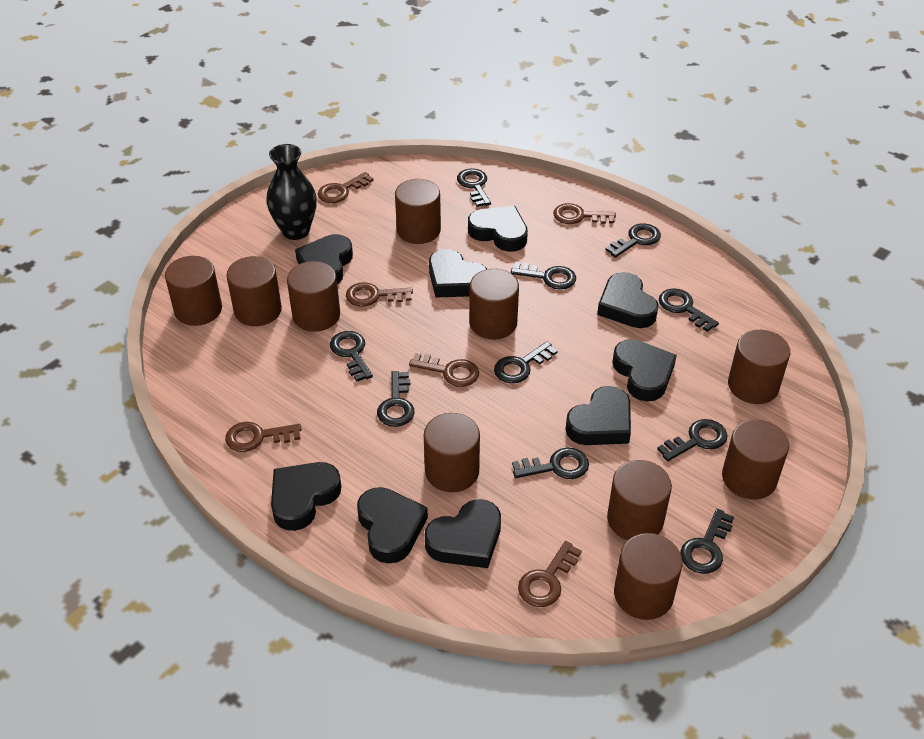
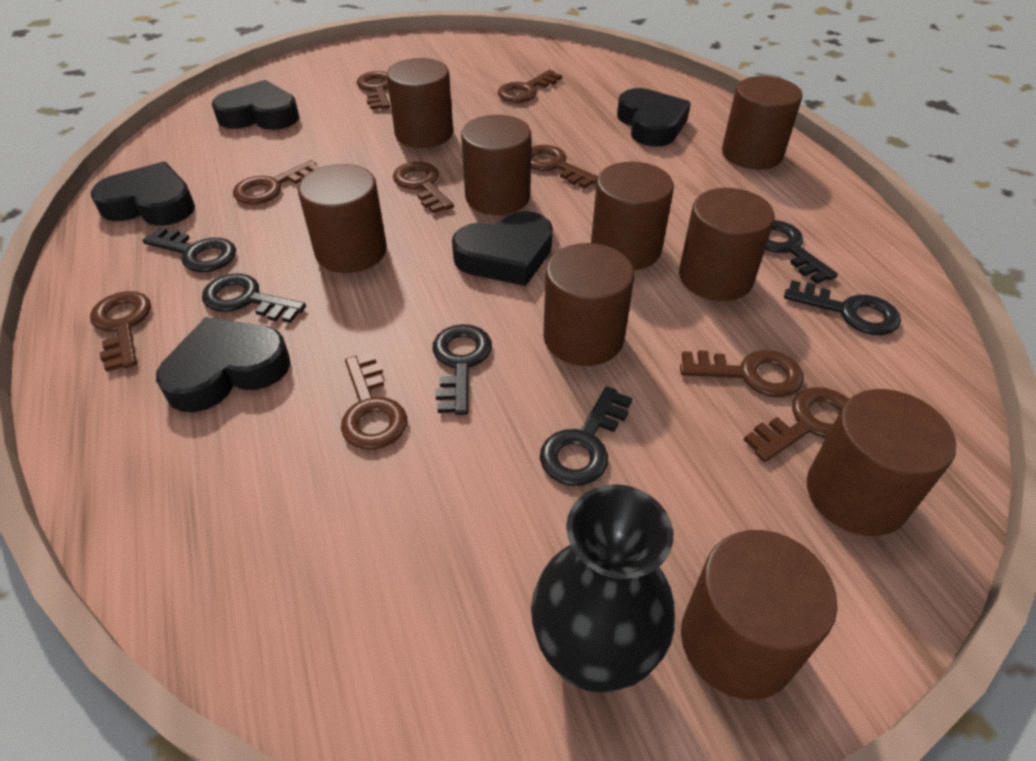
black heart: [271,462,341,531] [295,234,353,284] [357,487,428,563] [425,499,501,568] [429,249,487,298] [468,206,528,252] [565,386,631,445] [597,272,659,328] [612,339,677,402] = 9 -> [91,162,195,226] [156,317,291,412] [212,80,299,130] [452,211,553,286] [617,88,691,147] = 5
black key: [330,331,373,382] [377,371,414,427] [457,168,491,207] [494,342,557,383] [511,262,576,290] [512,448,589,479] [605,223,661,258] [657,419,728,461] [659,288,719,332] [680,509,734,574] = 10 -> [142,227,236,272] [202,273,306,323] [432,324,492,415] [540,386,632,486] [765,220,838,284] [784,280,901,335] = 6
brown cylinder: [165,256,222,326] [226,256,282,326] [287,261,340,332] [395,179,441,244] [424,413,480,492] [469,269,519,339] [607,460,672,541] [614,533,683,620] [722,420,789,499] [728,330,790,404] = 10 -> [298,164,387,273] [387,58,453,148] [461,115,531,215] [543,243,634,366] [591,162,674,270] [679,188,775,301] [681,530,838,699] [722,76,802,169] [807,389,956,536] = 9
brown key: [225,422,301,452] [318,172,374,203] [346,282,413,307] [409,353,479,387] [518,541,582,607] [553,203,616,224] = 6 -> [90,291,151,372] [233,160,320,205] [341,353,407,450] [357,71,390,110] [393,162,454,213] [498,70,562,103] [531,145,598,189] [680,350,804,397] [744,387,849,462] = 9

